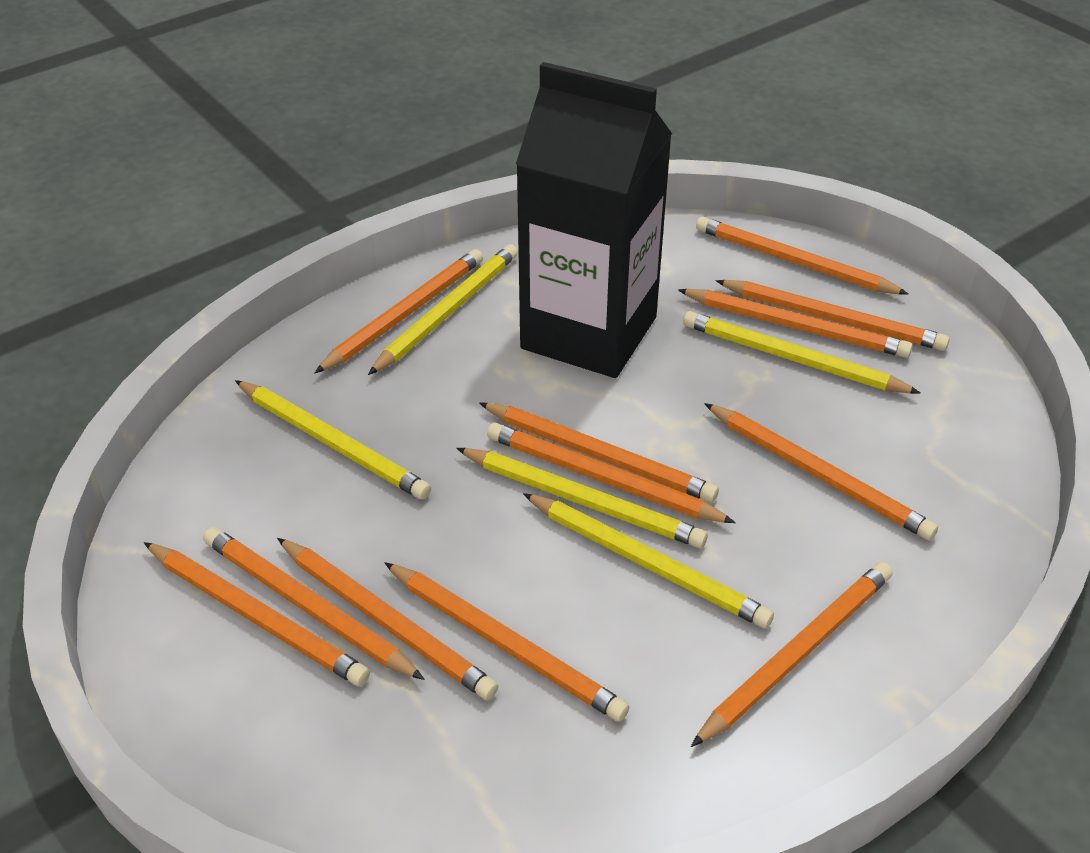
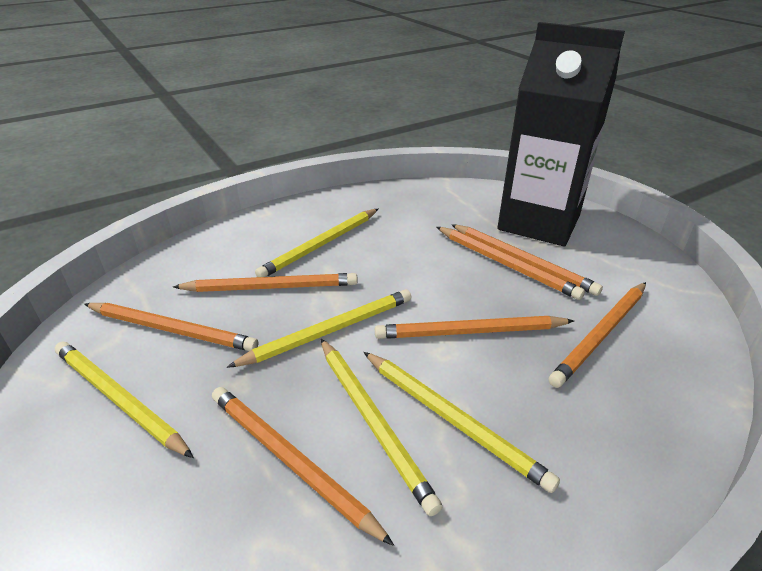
orange pencil: [144,542,370,686] [203,527,425,680] [277,538,498,700] [315,249,483,373] [384,562,629,722] [479,403,719,502] [487,423,736,523] [678,289,913,358] [691,562,893,747] [696,216,909,295] [704,403,938,540] [716,280,950,351] = 12 -> [84,303,258,351] [173,273,358,292] [212,387,394,546] [375,316,574,339] [437,227,585,300] [451,224,603,296] [549,282,646,388] = 7

